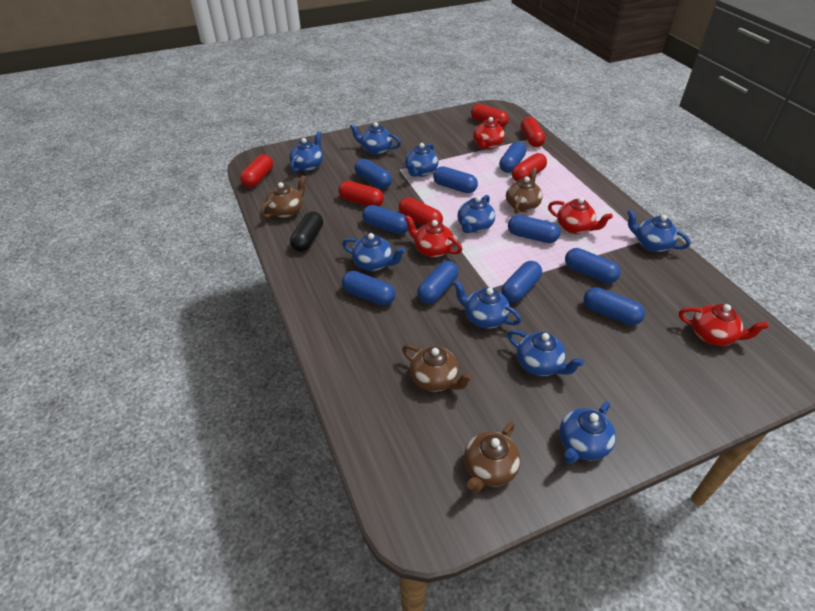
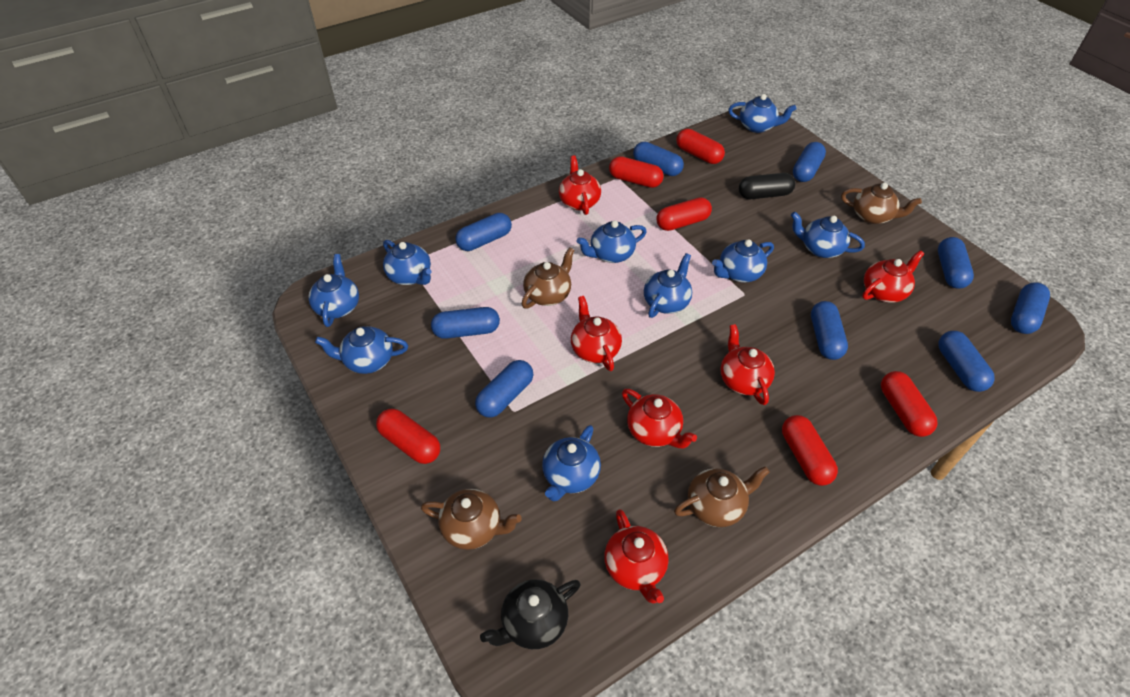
black teapot: none = 0 -> [480,579,581,649] = 1
blue capsule: [342,271,395,306] [355,159,392,189] [362,205,408,234] [417,261,459,304] [433,166,478,193] [499,142,526,173] [501,261,542,303] [508,215,561,243] [565,248,621,283] [584,287,645,325] = 10 -> [431,307,500,339] [455,213,512,251] [475,360,533,418] [633,142,684,176] [793,142,826,182] [811,301,848,360] [938,237,974,289] [938,331,995,392] [1011,282,1050,334] = 9
red teapot: [405,215,463,258] [473,117,505,149] [548,197,613,234] [679,304,769,346] = 4 -> [559,156,601,215] [571,296,622,371] [604,509,669,604] [622,389,697,448] [720,324,775,405] [862,250,924,303] = 6

